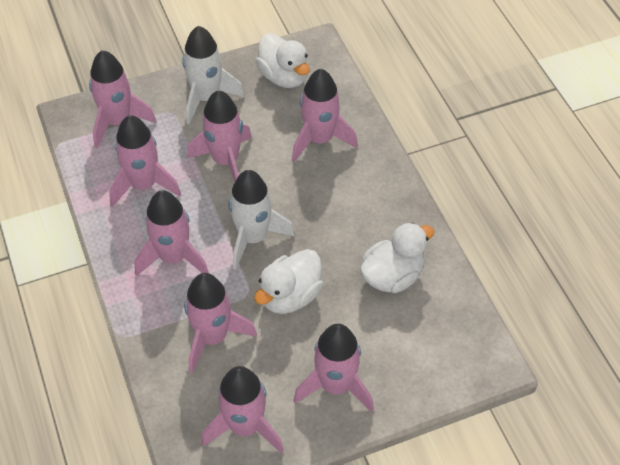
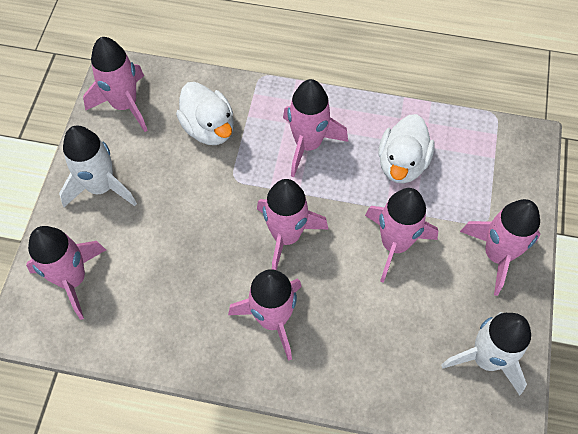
pink rocket: [89,50,156,148] [109,115,181,207] [134,190,209,276] [184,273,257,373] [187,90,252,182] [201,366,284,454] [292,69,358,162] [293,324,374,413] = 8 -> [26,226,106,320] [83,37,148,132] [228,269,302,361] [257,179,328,270] [283,79,348,177] [365,188,438,283] [460,199,540,296] = 7
white duck: [254,249,323,314] [256,33,310,88] [360,223,434,293] = 3 -> [176,82,234,145] [378,114,435,183] = 2

